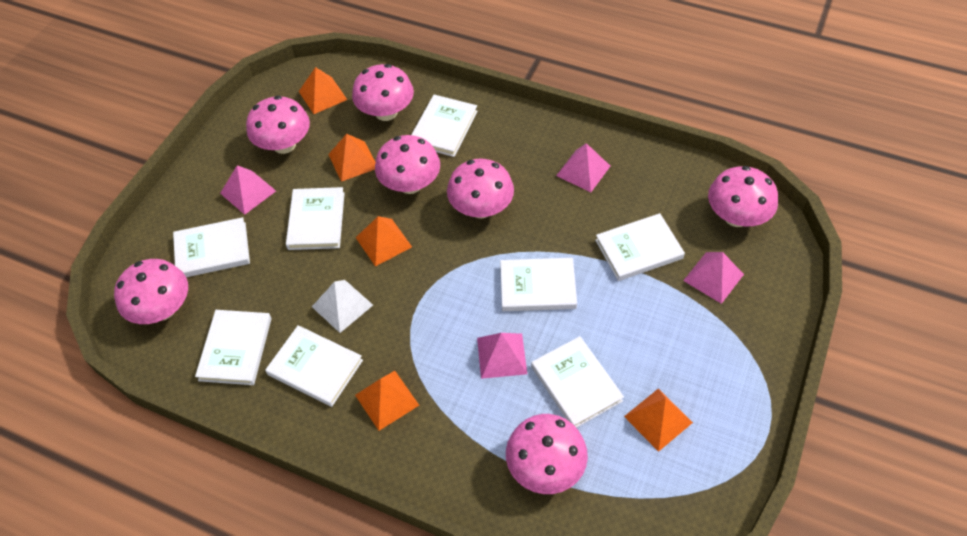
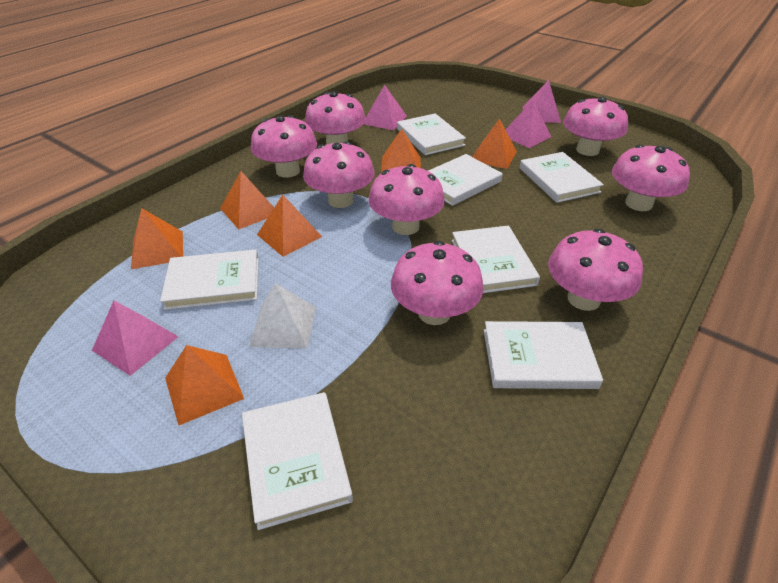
orange pyramid: [299,67,347,114] [328,134,376,182] [355,216,412,267] [355,371,419,431] [624,389,693,452] = 5 -> [131,208,183,269] [165,345,244,425] [220,171,274,229] [257,195,322,257] [381,129,421,173] [472,119,517,169] = 6
pink mushroom: [114,259,188,324] [246,96,310,154] [352,64,414,121] [375,135,440,194] [447,159,514,218] [506,414,588,494] [708,166,778,227] = 7 -> [251,115,317,178] [303,141,375,208] [305,91,366,145] [368,164,445,235] [391,241,484,325] [548,229,643,311] [563,97,628,156] [612,144,690,211] = 8
white book: [173,217,250,277] [195,310,272,385] [265,325,363,407] [286,187,345,250] [411,95,478,157] [500,258,577,311] [531,336,624,428] [595,213,685,281] = 8 -> [160,249,259,310] [242,392,353,530] [397,113,466,155] [428,154,503,206] [452,226,540,293] [484,321,603,389] [519,152,604,203] = 7

